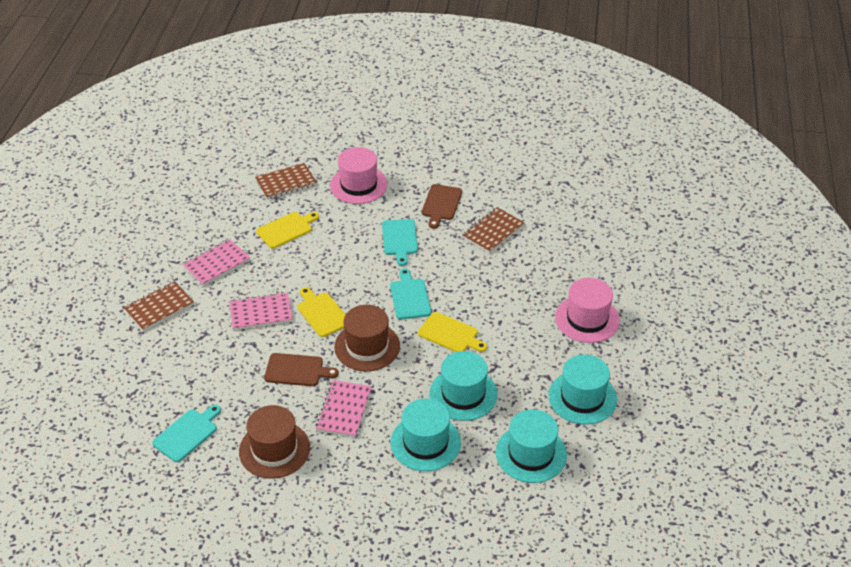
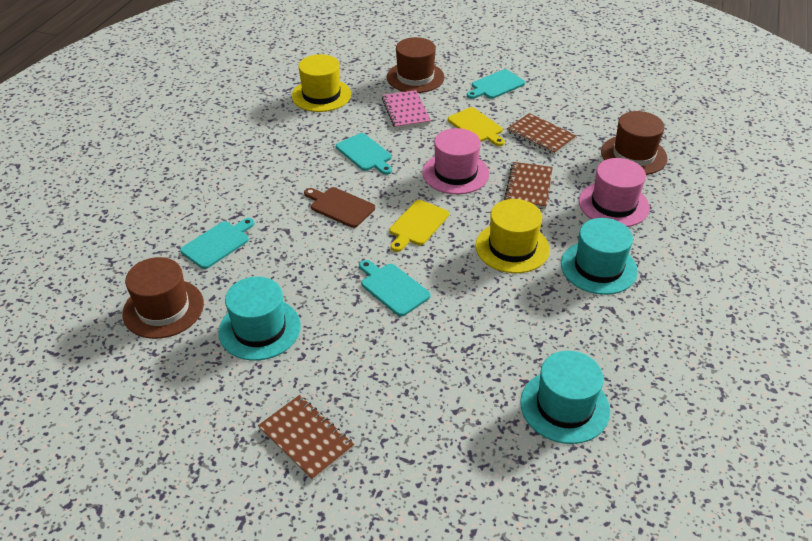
brown cutting board: [264,353,339,386] [422,184,462,229] = 2 -> [304,187,375,228] = 1
brown hat: [239,405,310,479] [334,305,400,372] = 2 -> [122,257,204,339] [387,37,444,93] [601,111,668,175] = 3
pink notebook: [182,239,250,286] [229,292,292,330] [316,380,372,437] = 3 -> [382,90,431,129] = 1
turquoise cutting board: [152,405,221,462] [382,219,418,266] [390,268,431,320] = 3 -> [180,218,255,269] [336,133,392,175] [359,260,431,316] [467,69,525,99] = 4
turquoise hat: [390,399,461,471] [429,351,498,421] [496,409,567,483] [548,354,617,425] = 4 -> [218,277,301,361] [520,351,610,444] [561,218,638,295] = 3
yellow cutting board: [256,212,319,249] [297,287,346,337] [418,312,487,352] = 3 -> [389,200,449,252] [448,107,505,146] = 2
yellow hat: none = 0 -> [292,54,351,112] [476,199,550,273] = 2

